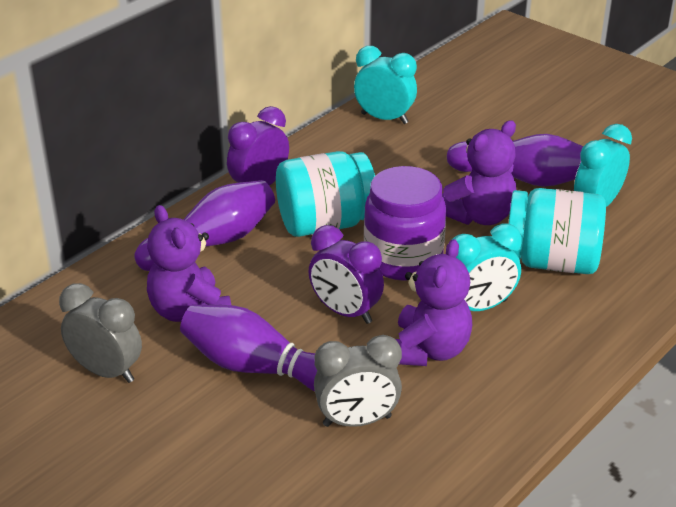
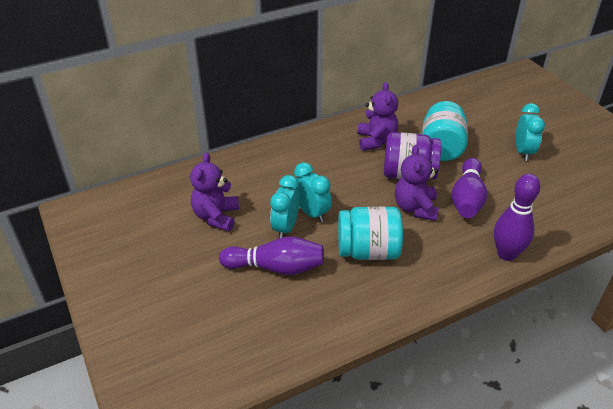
grey clock: [59,283,142,383] [314,335,402,427] = 2 -> none = 0
purple clock: [227,106,289,186] [308,225,384,324] = 2 -> none = 0

